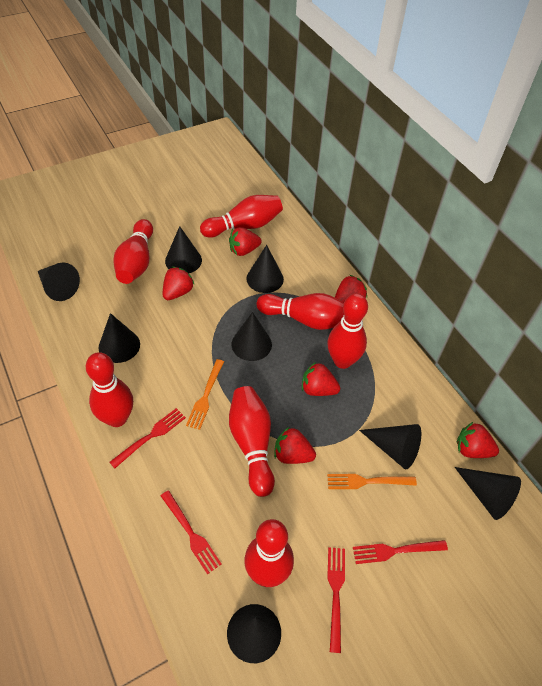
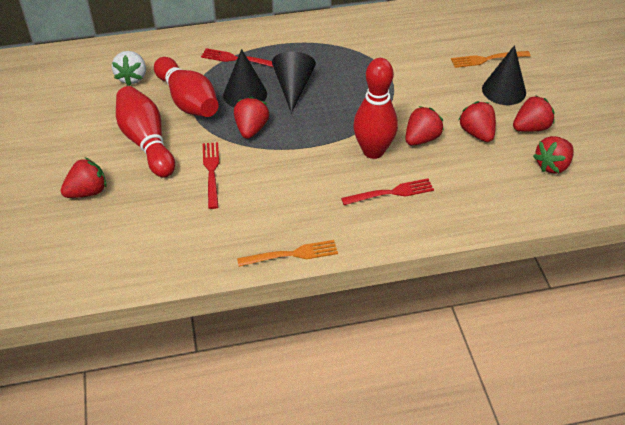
black cone: [38,263,80,301] [99,313,140,363] [165,226,202,273] [227,604,281,663] [232,312,272,361] [247,245,284,293] [359,424,421,469] [455,467,521,520] = 8 -> [223,49,267,107] [272,52,316,113] [482,45,526,105] = 3
red bowling pin: [86,352,133,427] [113,219,153,284] [200,195,283,238] [229,386,275,497] [244,519,294,587] [257,293,344,330] [327,293,368,369] = 7 -> [116,86,175,177] [154,57,219,117] [353,58,398,159] = 3
red fork: [109,408,186,468] [161,490,222,574] [327,547,345,653] [353,540,448,564] = 4 -> [201,48,273,67] [203,142,219,209] [341,178,434,205] = 3
white strawberry: none = 0 -> [112,51,146,86] = 1

